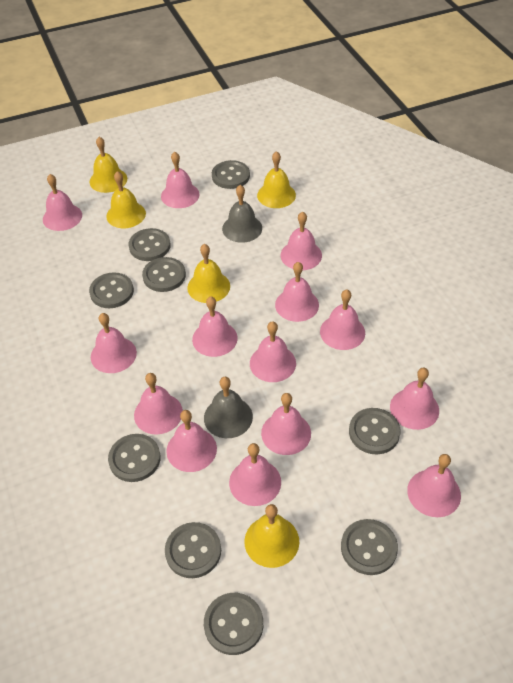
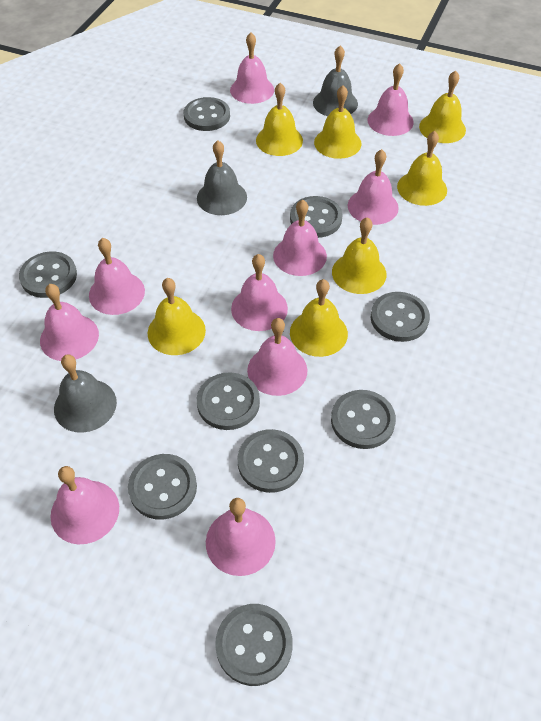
grey bell: [204,377,253,438] [222,185,262,243] = 2 -> [54,354,117,433] [197,140,247,215] [313,46,358,116] = 3
pink bell: [43,174,82,231] [91,313,137,373] [134,373,183,435] [161,152,199,208] [166,410,217,472] [192,296,238,357] [229,443,281,506] [250,321,296,382] [261,393,311,455] [275,262,319,322] [280,212,322,270] [320,290,365,350] [390,368,439,430] [407,454,461,517] = 14 -> [40,284,99,361] [50,466,119,544] [89,238,145,315] [206,498,276,576] [230,33,274,104] [231,254,288,331] [247,318,307,396] [273,199,327,276] [348,149,399,225] [368,63,414,136] = 10
yellow bell: [90,137,127,193] [106,171,146,228] [187,244,230,303] [244,504,299,568] [257,151,296,208] = 5 -> [148,278,206,355] [256,83,303,156] [290,279,348,357] [314,85,361,159] [332,217,387,294] [397,131,447,206] [419,70,466,143] = 7

